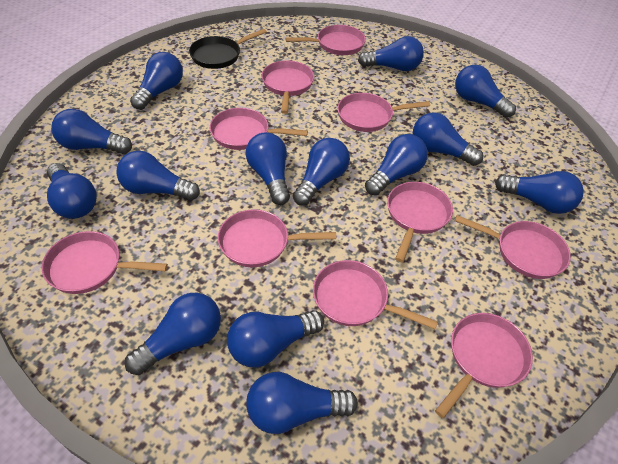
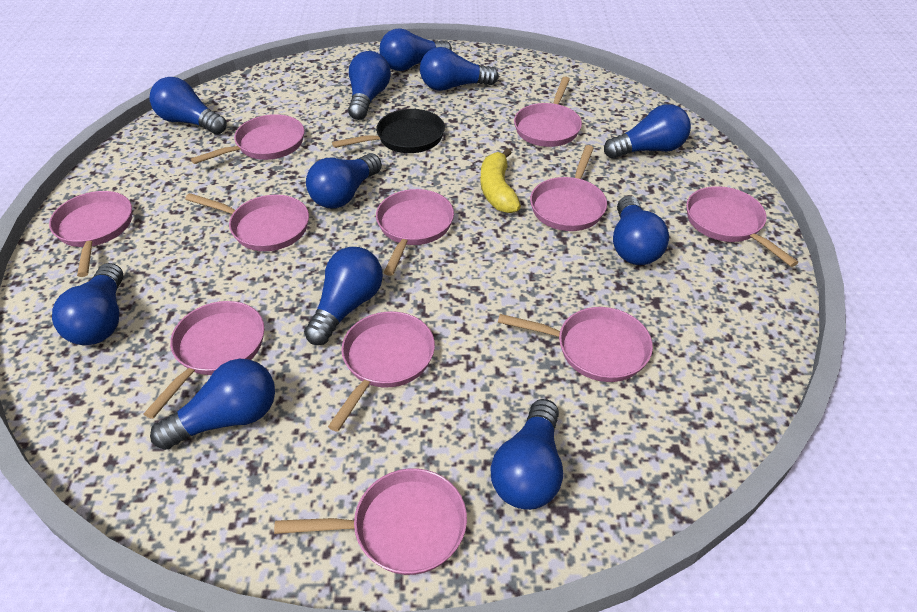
blue light bulb: [47,163,96,219] [51,109,132,154] [117,151,200,201] [125,292,221,375] [130,52,183,110] [227,310,324,367] [246,133,290,205] [246,372,358,434] [293,138,350,206] [358,36,424,71] [365,134,428,196] [413,112,483,166] [455,65,516,118] [495,171,584,214] = 14 -> [52,263,124,345] [149,77,226,134] [150,359,275,450] [304,247,383,345] [306,153,382,208] [348,51,391,120] [380,28,452,71] [420,47,499,91] [491,399,563,510] [604,104,691,159] [613,196,669,265] = 11
pink pan: [42,231,168,294] [210,108,308,150] [218,209,336,267] [262,60,314,114] [285,25,366,55] [313,260,438,329] [337,93,430,132] [387,182,453,262] [435,313,533,418] [455,215,571,279] = 10 -> [49,191,132,277] [144,301,264,419] [185,193,309,251] [191,114,304,164] [274,468,467,575] [328,311,435,432] [376,189,454,276] [498,307,653,382] [514,77,582,147] [530,145,607,231] [686,186,798,267] = 11
yellow banana: none = 0 -> [480,148,521,213] = 1

